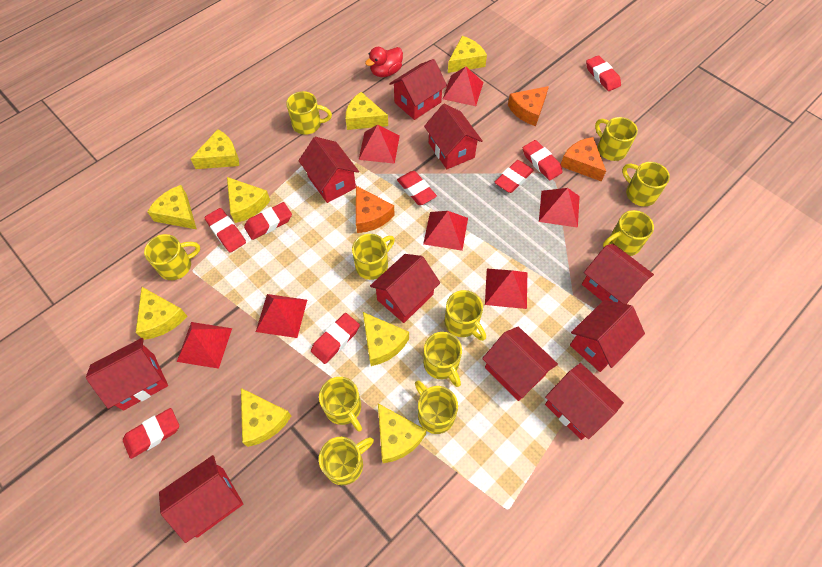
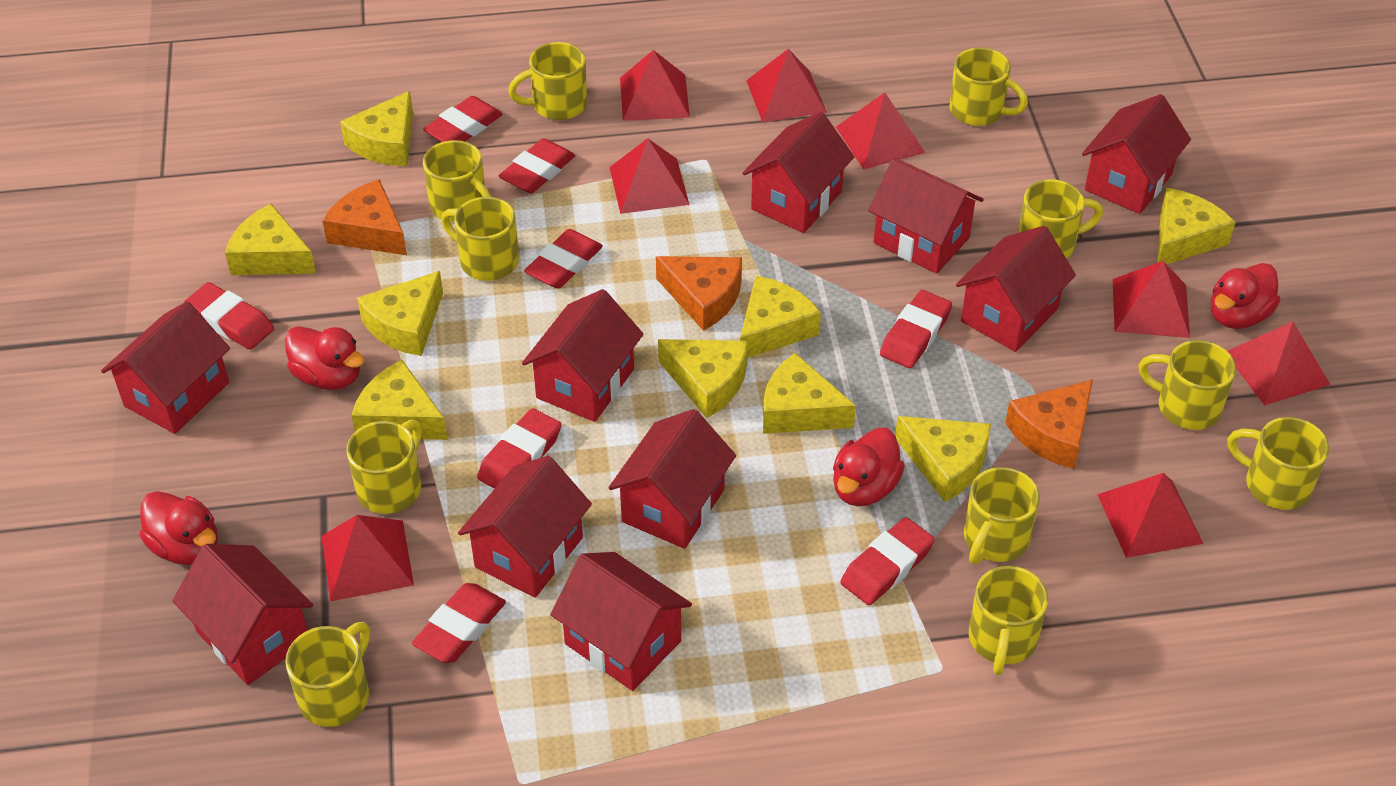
red duck: [365,47,403,77] = 1 -> [140,491,218,565] [285,326,365,390] [833,428,905,506] [1211,263,1280,329] = 4
red pyramid: [177,322,232,369] [256,294,307,338] [359,125,400,164] [423,211,468,251] [443,66,484,106] [485,269,527,309] [539,188,580,228] = 7 -> [321,515,414,602] [609,138,689,214] [620,50,690,121] [746,49,827,122] [836,92,925,169] [1097,473,1204,558] [1113,261,1190,338] [1228,321,1330,405] = 8

